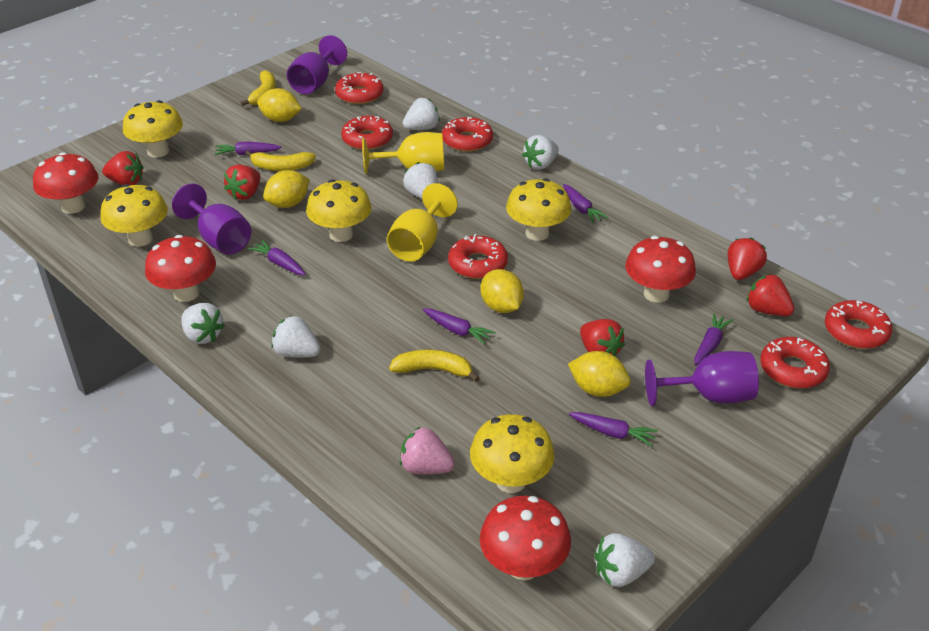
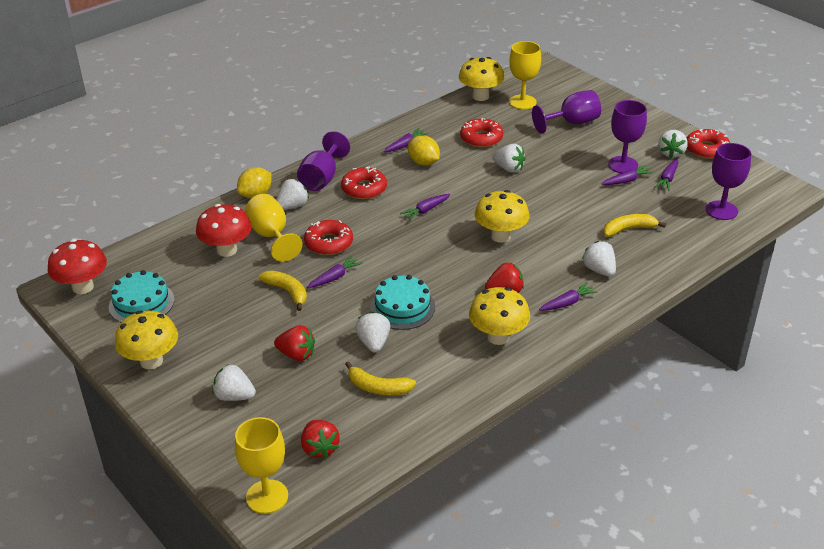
pink strawberry: [400,427,455,474] = 1 -> none = 0
purple goblet: [172,183,251,254] [287,35,347,94] [645,351,759,406] = 3 -> [297,131,350,191] [532,90,601,134] [608,100,647,173] [706,143,751,220] = 4
red donut: [335,72,384,104] [341,116,393,150] [442,117,493,152] [448,234,508,279] [760,337,830,388] [825,300,892,349] = 6 -> [304,220,353,255] [341,167,387,199] [460,118,503,148] [687,129,730,159] = 4
red mushroom: [33,152,99,214] [145,235,216,302] [480,496,571,580] [625,236,696,303] = 4 -> [48,239,107,294] [196,204,252,257] = 2
red strawberry: [102,151,143,185] [224,165,261,200] [580,319,625,357] [728,237,767,280] [747,274,794,316] = 5 -> [274,325,315,361] [301,420,340,459] [485,262,524,293] = 3
turquoise cake: none = 0 -> [109,270,174,323] [370,275,435,330] = 2
yellow goblet: [362,132,444,174] [387,183,458,262] = 2 -> [235,417,288,514] [245,194,303,262] [509,41,541,110] = 3
yellow lemon: [257,88,302,122] [263,170,310,208] [480,269,524,313] [568,351,631,397] = 4 -> [237,167,272,198] [408,135,440,166] = 2
yellow mushroom: [100,184,168,247] [123,100,183,158] [306,179,372,242] [470,414,555,493] [506,178,571,241] = 5 -> [115,311,178,369] [459,57,504,101] [469,287,530,345] [475,190,529,243] = 4

